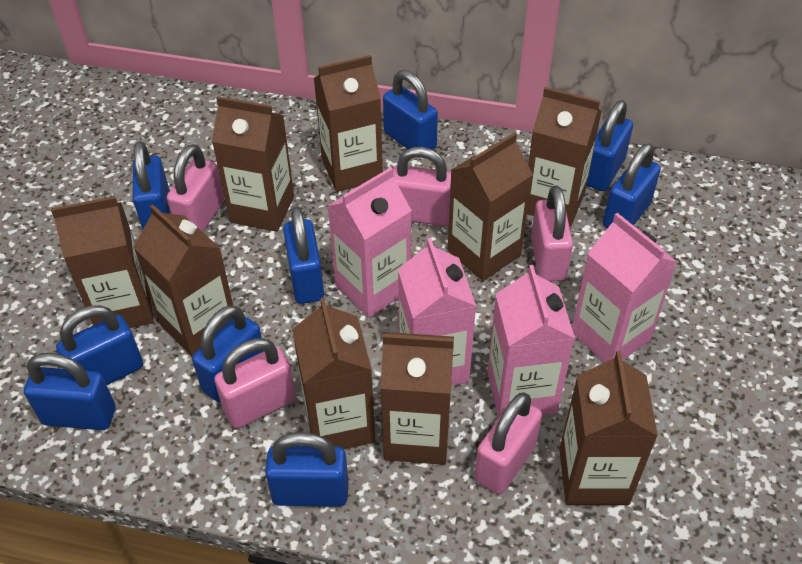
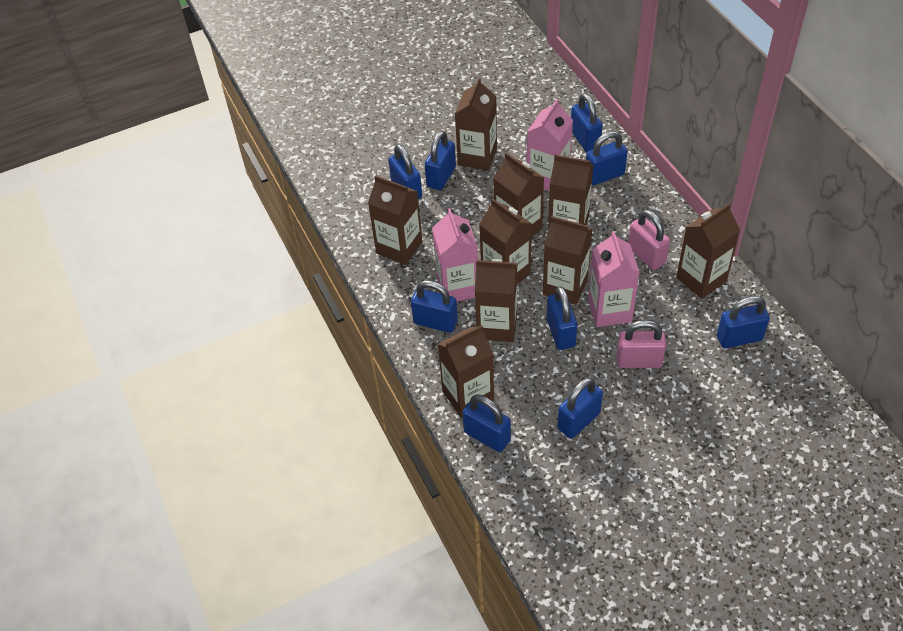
pink carton: [328,167,412,318] [398,238,476,386] [487,265,575,419] [572,213,677,363] = 4 -> [432,208,478,302] [527,99,573,192] [588,231,640,327] = 3
pink padlock: [167,144,224,232] [214,338,296,429] [393,147,451,226] [475,392,542,494] [531,186,573,281] = 5 -> [617,320,666,368] [628,210,670,270] = 2

